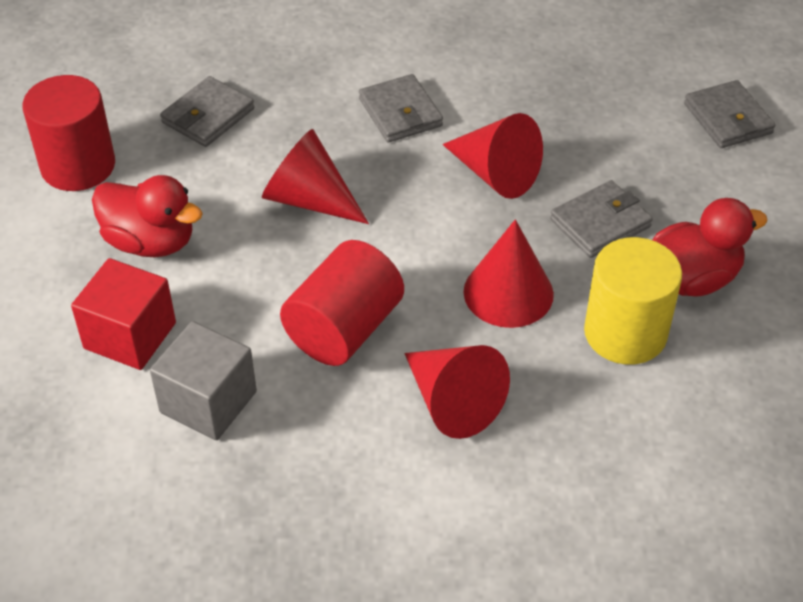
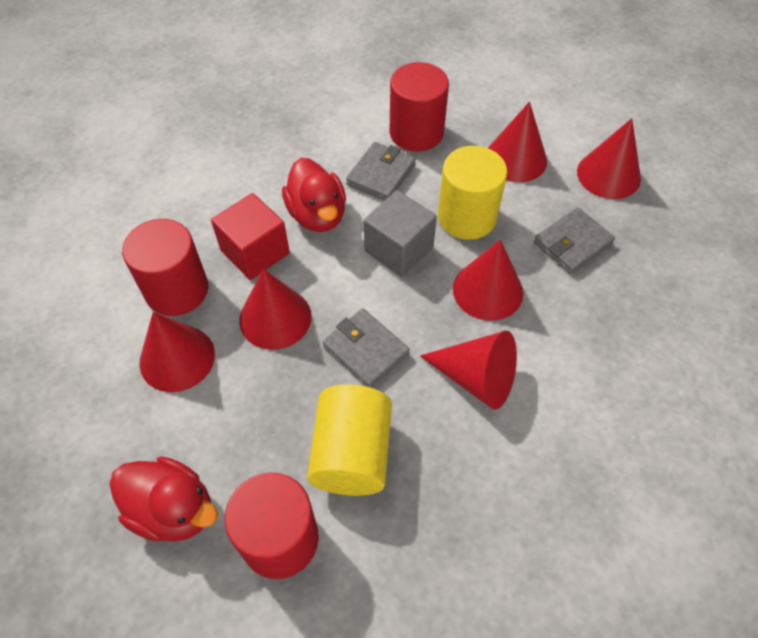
grey wallet: [160,76,254,147] [359,74,443,142] [550,180,653,258] [684,80,775,148] = 4 -> [322,309,410,388] [346,142,416,201] [534,207,615,274] = 3
red cone: [262,129,369,224] [404,345,510,439] [442,113,543,199] [464,219,554,328] = 4 -> [139,312,215,392] [239,269,311,350] [420,331,517,410] [453,239,523,321] [488,102,547,182] [577,118,641,199] = 6
red cylinder: [22,75,115,191] [280,240,404,366] = 2 -> [122,219,208,316] [225,472,319,579] [390,62,449,152] = 3
yellow cylinder: [584,237,682,365] = 1 -> [307,384,392,496] [438,146,507,240] = 2

